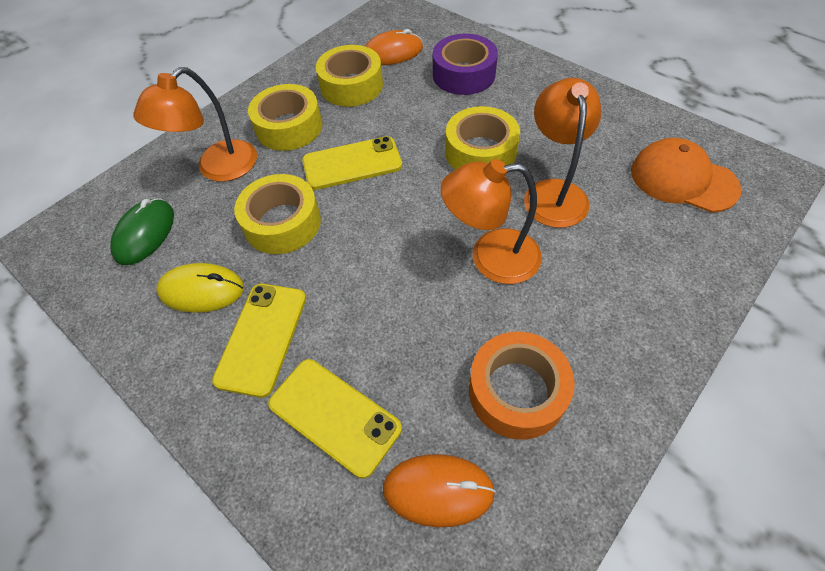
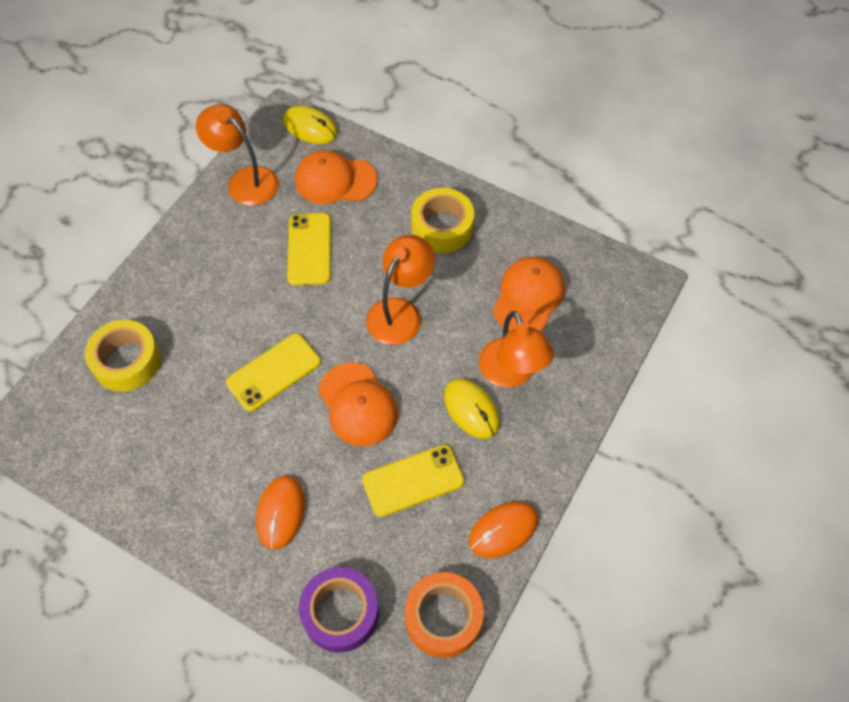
green mouse: [110,198,174,265] = 1 -> none = 0
orange cap: [631,138,741,213] = 1 -> [295,150,377,204] [318,362,398,446] [493,257,565,331] = 3
yellow mouse: [156,263,244,313] = 1 -> [283,106,337,144] [444,379,500,439] = 2
yellow tape: [234,174,321,254] [248,84,322,151] [316,45,383,107] [445,106,520,170] = 4 -> [85,320,161,392] [411,188,474,253] = 2

